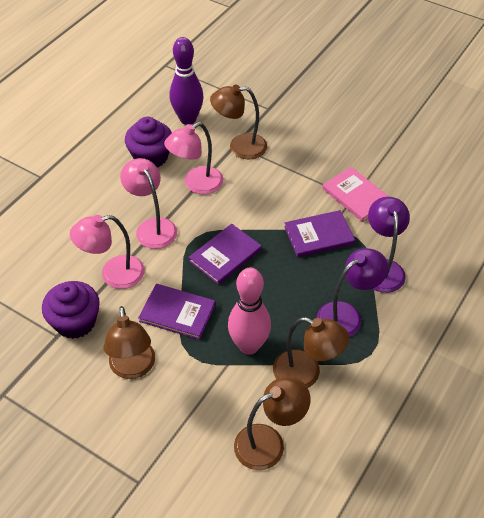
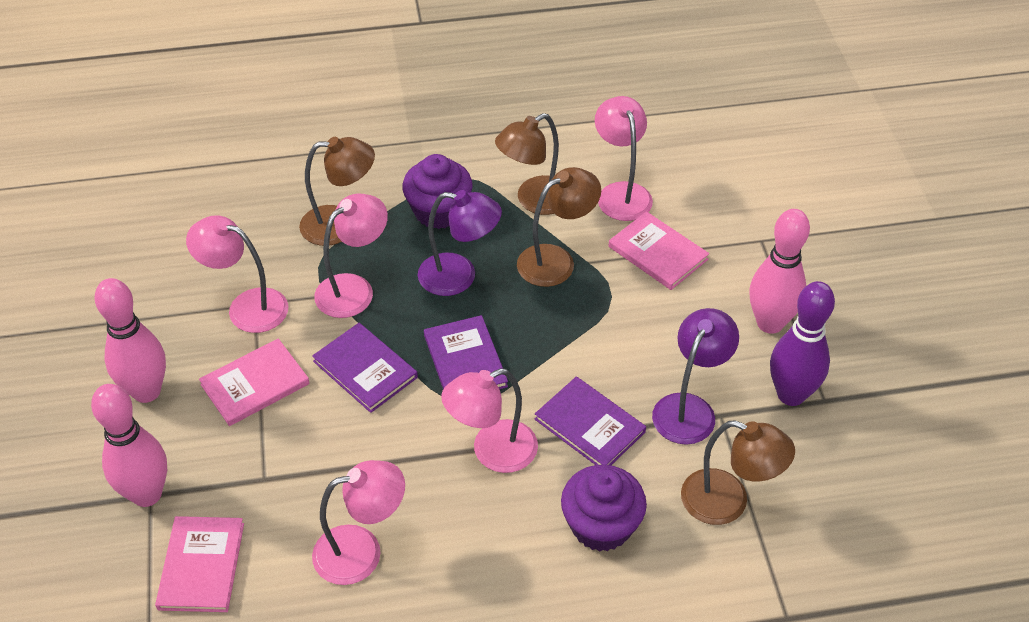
pink book: [322,167,389,222] = 1 -> [155,516,244,612] [199,338,310,426] [609,211,709,290] = 3
pink bowling pin: [228,268,271,355] = 1 -> [91,384,167,507] [95,278,166,403] [749,209,810,334] = 3
pink lamp: [70,215,145,289] [120,158,177,249] [164,122,224,194] = 3 -> [186,215,288,333] [312,460,405,585] [314,193,388,318] [441,368,538,473] [595,96,653,221] = 5

